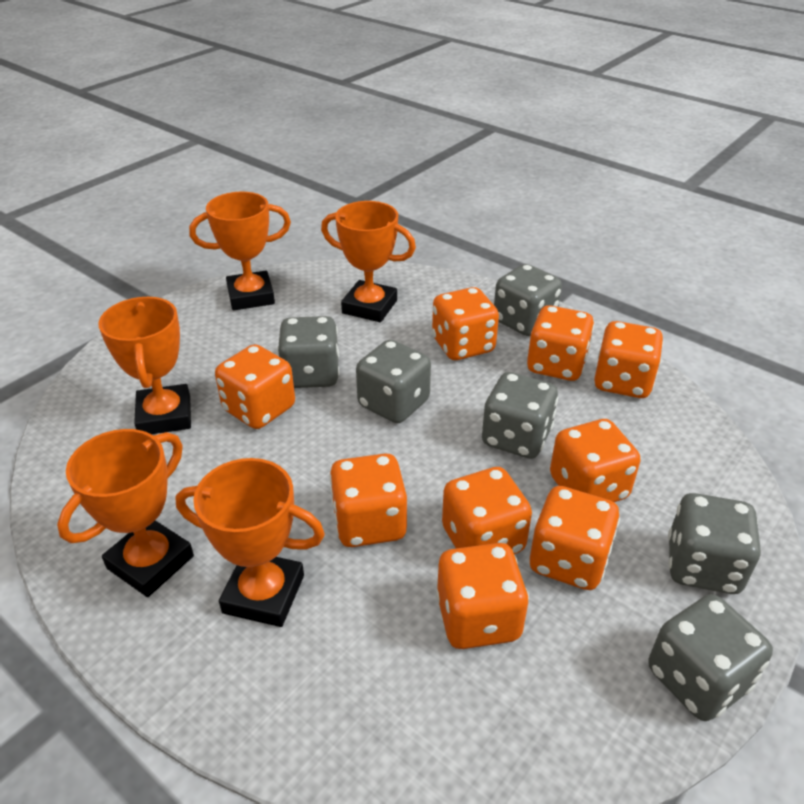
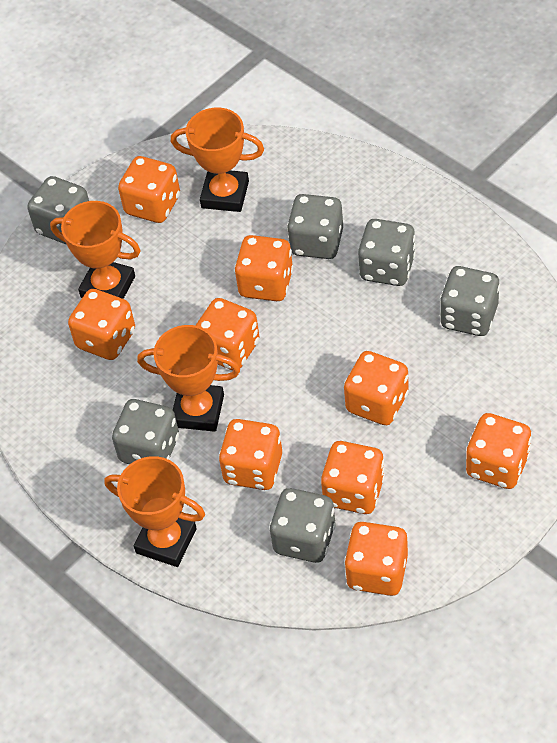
orange trophy: [57,429,194,597] [98,297,191,434] [175,458,325,627] [189,192,291,310] [321,201,416,322] = 5 -> [50,201,141,299] [104,456,205,567] [137,325,240,432] [171,108,264,212] = 4

